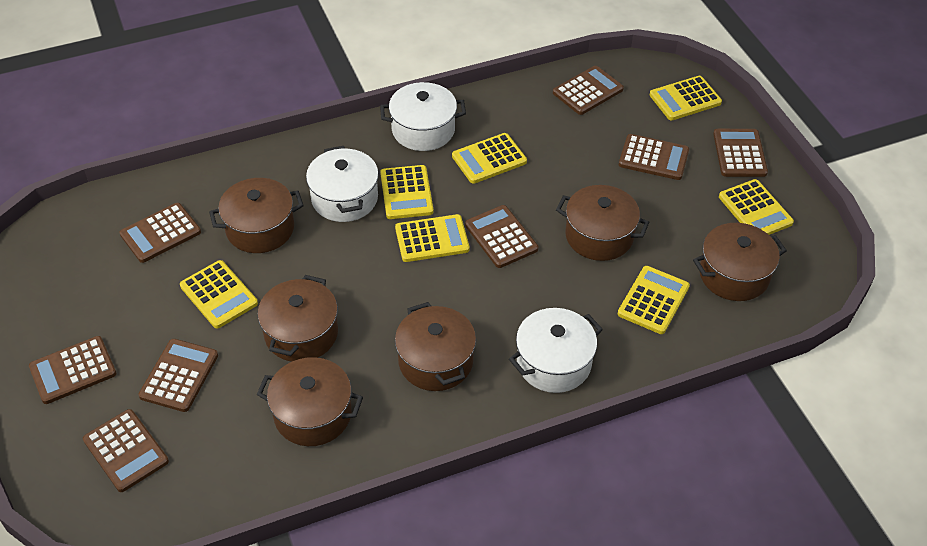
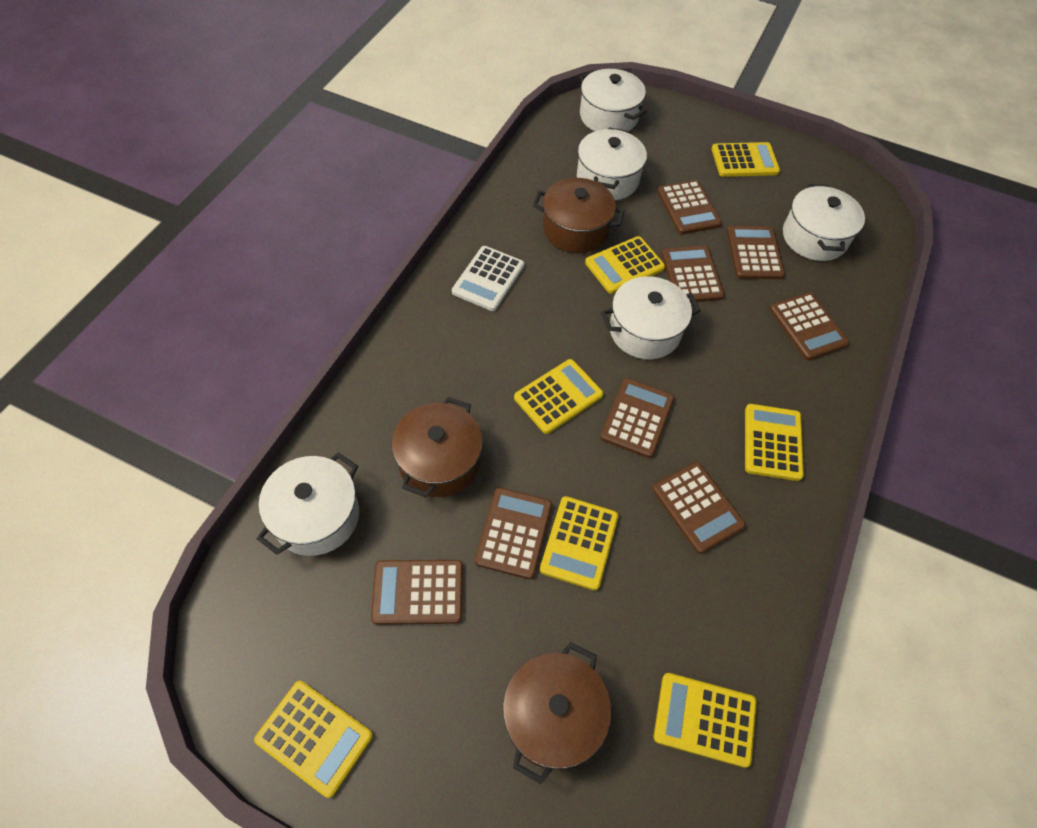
brown pot: [209,178,304,253] [257,275,338,362] [257,357,363,446] [395,302,476,391] [556,185,649,261] [693,223,787,301] = 6 -> [392,397,483,497] [503,642,611,784] [533,178,625,253] = 3
white calculator: none = 0 -> [452,246,525,311] = 1
white pot: [306,146,379,222] [380,82,466,151] [509,308,603,393] = 3 -> [257,452,359,556] [577,128,647,200] [579,69,647,132] [601,276,701,359] [783,184,865,261] = 5

